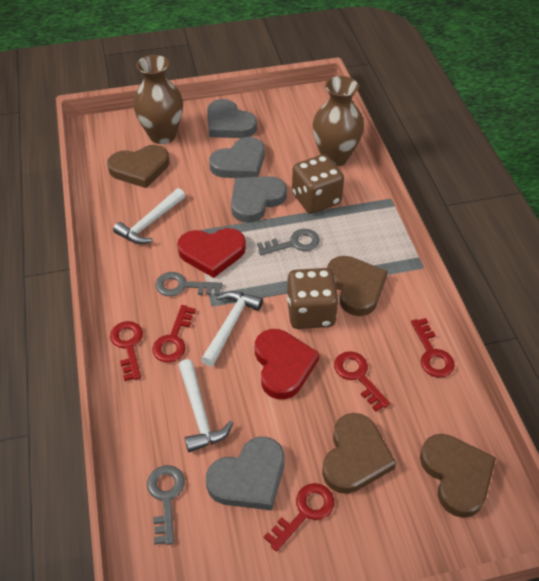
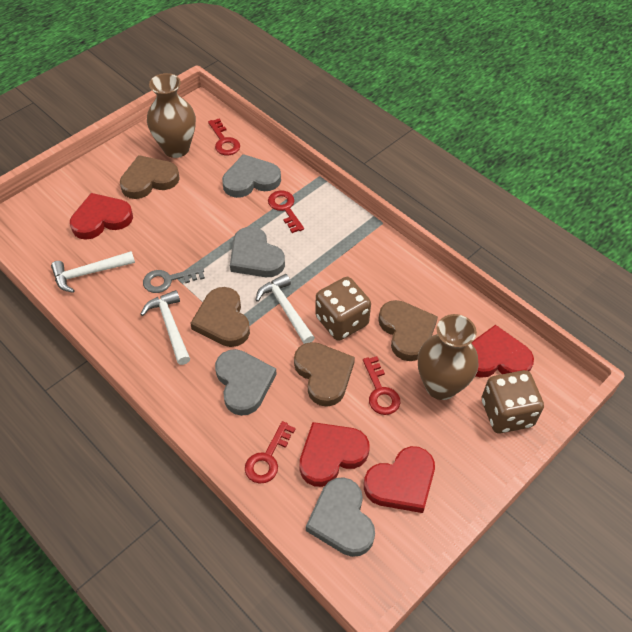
grey key: [147,465,185,545] [156,272,222,296] [257,229,320,255] = 3 -> [143,267,205,293] = 1
red heart: [177,228,246,278] [255,329,320,399] = 2 -> [70,193,133,240] [300,422,370,487] [364,446,435,513] [472,325,534,378] = 4
red key: [110,321,143,381] [152,305,196,363] [264,483,334,552] [334,351,390,412] [411,318,455,378] = 5 -> [208,119,240,155] [245,421,296,484] [268,191,304,233] [363,356,400,415] = 4

